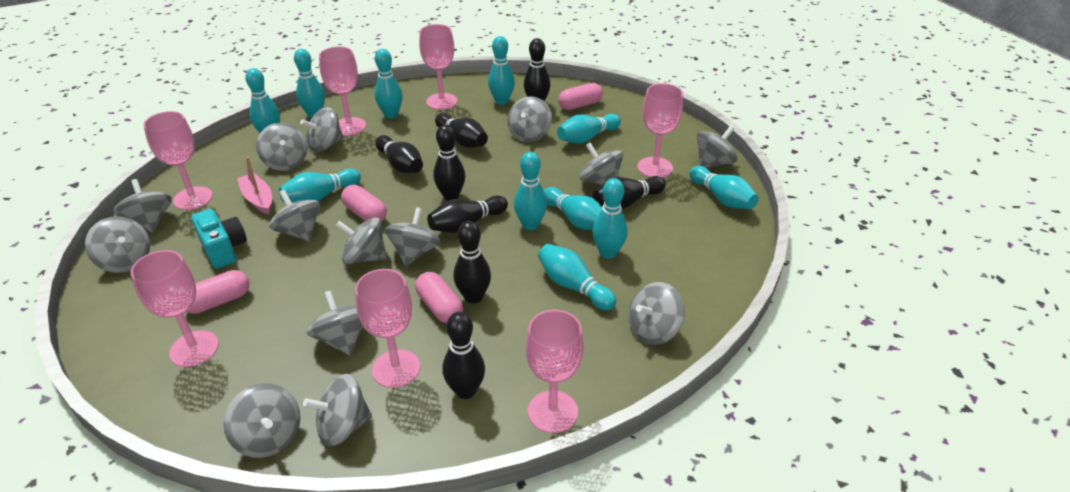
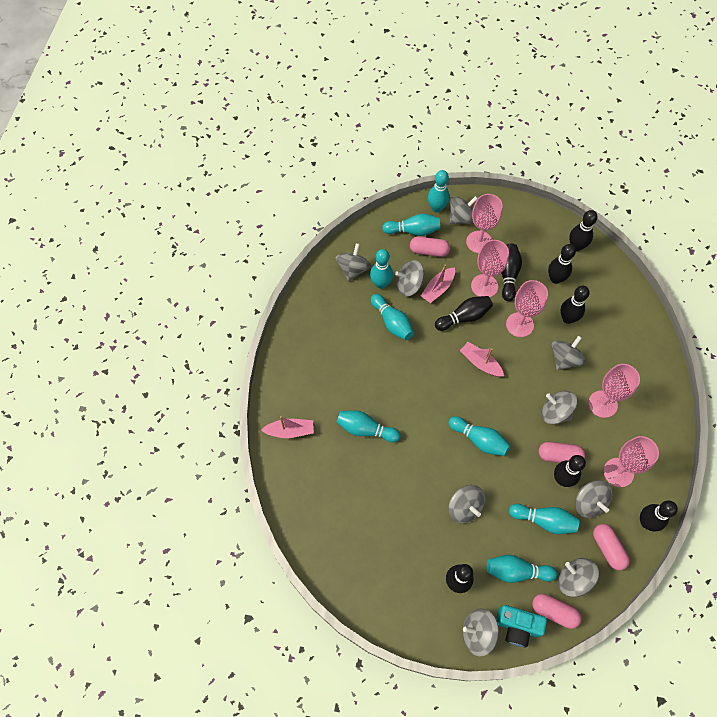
grey spinning top: [85,216,150,273] [113,179,172,233] [223,383,301,458] [256,123,307,171] [269,190,321,242] [300,107,343,152] [303,374,372,446] [306,290,363,355] [336,218,387,265] [385,207,440,266] [507,97,552,142] [579,142,623,185] [628,282,685,345] [697,126,737,168] = 14 -> [335,243,371,281] [395,260,425,296] [448,485,485,524] [450,196,478,224] [463,608,499,656] [541,391,577,424] [552,335,586,370] [558,558,599,597] [575,480,612,518] = 9
pink boat: [237,157,272,214] = 1 -> [261,416,314,438] [421,265,455,303] [460,342,504,377] = 3
pink goblet: [131,250,219,367] [143,111,213,210] [319,46,366,136] [355,269,420,388] [419,24,458,110] [526,310,584,433] [637,83,683,178] = 7 -> [466,194,503,253] [471,240,509,297] [506,280,548,337] [588,364,640,418] [604,436,659,487] = 5
turquoise bowling pin: [245,68,280,133] [279,168,361,203] [294,49,325,118] [375,49,403,118] [488,36,515,105] [514,152,547,230] [538,244,616,311] [544,187,602,230] [557,114,621,144] [592,178,628,259] [689,166,758,209] = 11 -> [337,410,401,442] [370,249,393,289] [371,294,414,340] [382,214,440,236] [428,170,450,212] [448,416,510,456] [487,555,557,583] [509,504,580,534] = 8

